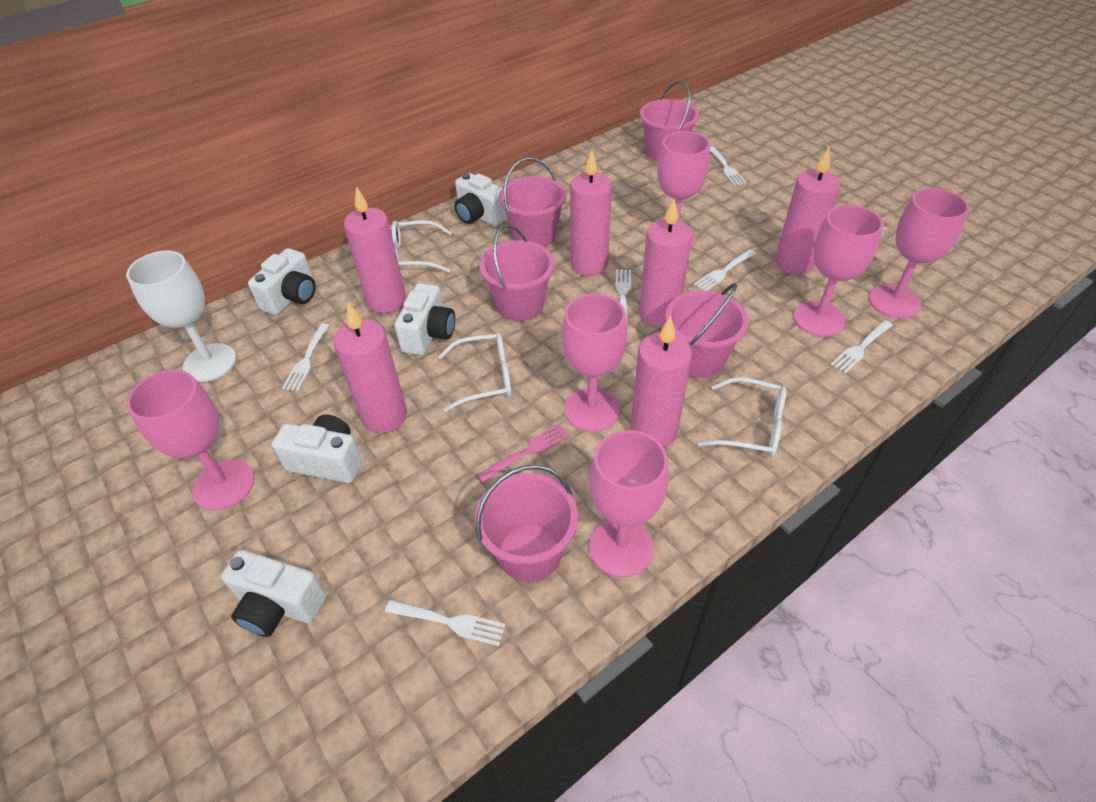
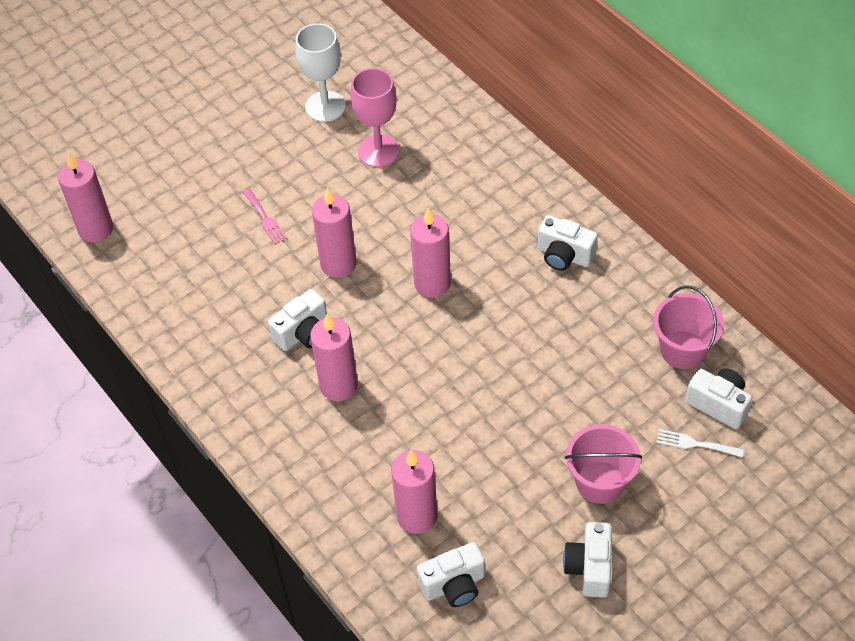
pink bucket: [475,465,578,582] [480,224,555,321] [499,157,566,247] [640,81,699,162] [665,283,749,378] = 5 -> [565,424,642,504] [653,285,724,369] = 2
pink candle: [334,303,407,433] [344,186,406,313] [570,150,612,276] [630,316,692,447] [639,199,692,328] [775,148,840,274] = 6 -> [58,152,113,242] [310,314,358,401] [312,187,356,278] [391,450,437,534] [410,208,451,298] = 5
pink goblet: [127,370,254,511] [561,294,627,432] [589,430,669,577] [657,131,710,248] [793,205,883,336] [869,188,969,319] = 6 -> [350,68,399,167] = 1
white fork: [282,323,330,391] [385,600,506,646] [615,269,631,326] [694,249,756,291] [710,146,746,186] [830,320,893,374] = 6 -> [656,429,744,457] = 1
white glasses: [392,220,452,273] [438,333,512,412] [698,377,786,457] = 3 -> none = 0

